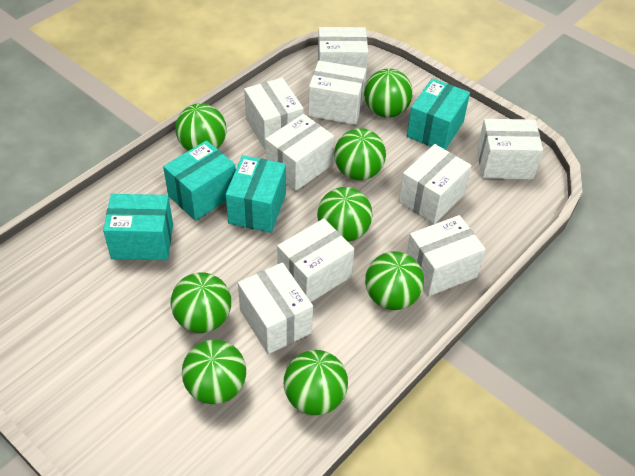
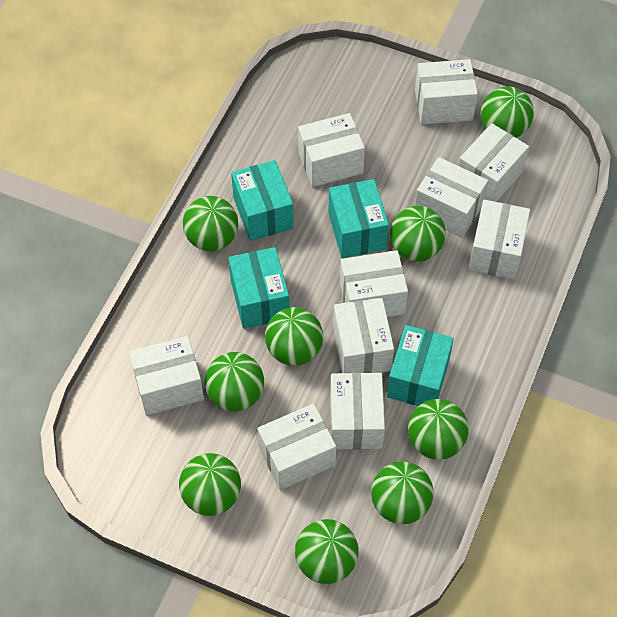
green ball: [170,272,231,333] [175,103,227,151] [182,339,246,404] [284,350,348,415] [317,187,373,242] [334,128,386,180] [364,69,413,118] [365,251,424,310] = 8 -> [179,453,241,516] [183,196,238,251] [205,352,264,411] [265,307,323,366] [295,519,359,584] [371,461,433,524] [390,206,446,262] [408,399,469,460] [481,86,534,138] = 9
white box: [238,262,313,354] [244,77,304,150] [265,114,334,191] [277,218,354,302] [308,61,366,125] [318,27,368,81] [399,144,472,224] [406,215,486,296] [477,119,543,179] = 9 -> [129,336,204,415] [257,404,336,490] [298,113,365,187] [330,373,385,450] [333,297,394,373] [340,250,408,317] [415,59,478,125] [415,157,488,238] [458,123,529,202] [468,200,530,280] = 10

